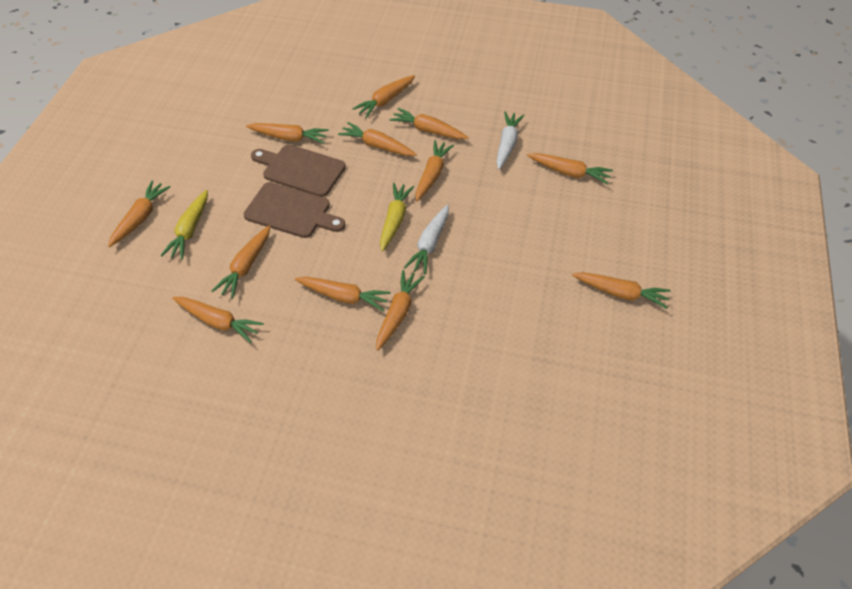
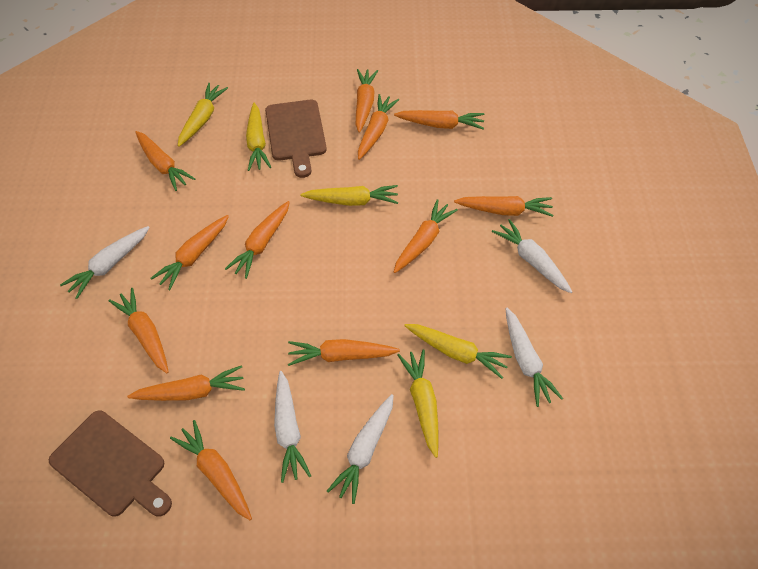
white carrot: [404,205,449,275] [496,112,524,170] = 2 -> [60,226,150,299] [274,371,311,483] [327,394,394,504] [492,219,572,293] [505,308,563,407] = 5
yellow carrot: [160,190,208,260] [380,183,414,251] = 2 -> [178,83,228,147] [246,103,271,171] [301,185,398,206] [398,349,439,458] [404,324,512,379] = 5

